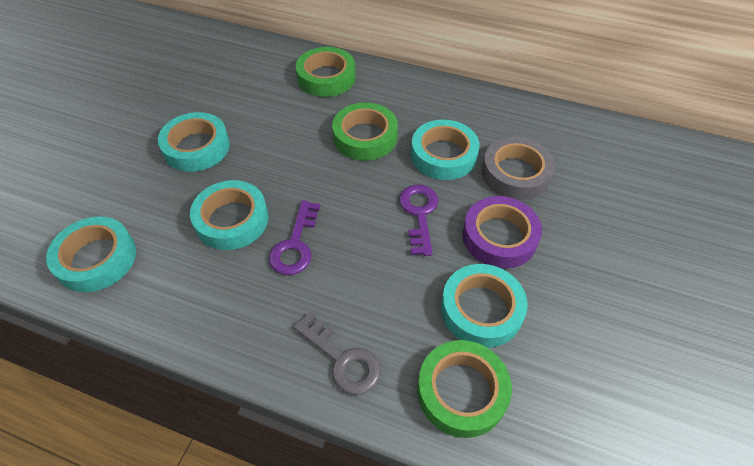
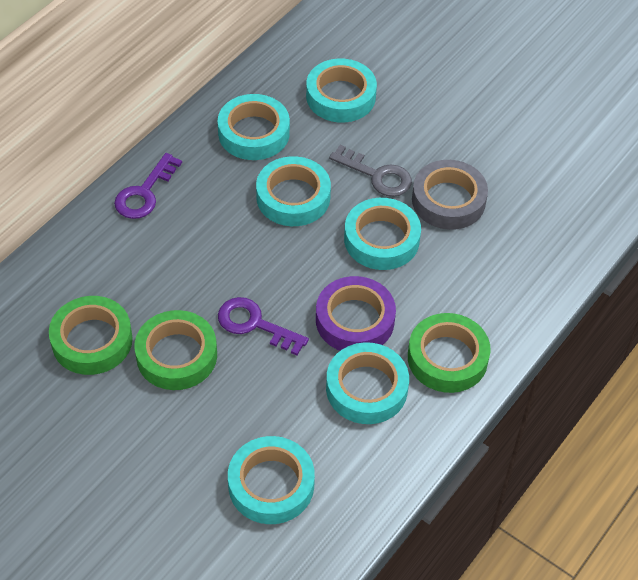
turquoise tape: [46,216,136,292] [158,112,230,172] [190,180,268,250] [411,120,480,180] [441,264,528,348] = 5 -> [218,94,290,160] [228,436,315,524] [256,156,331,226] [306,58,377,123] [326,342,409,424] [344,198,421,270] = 6

